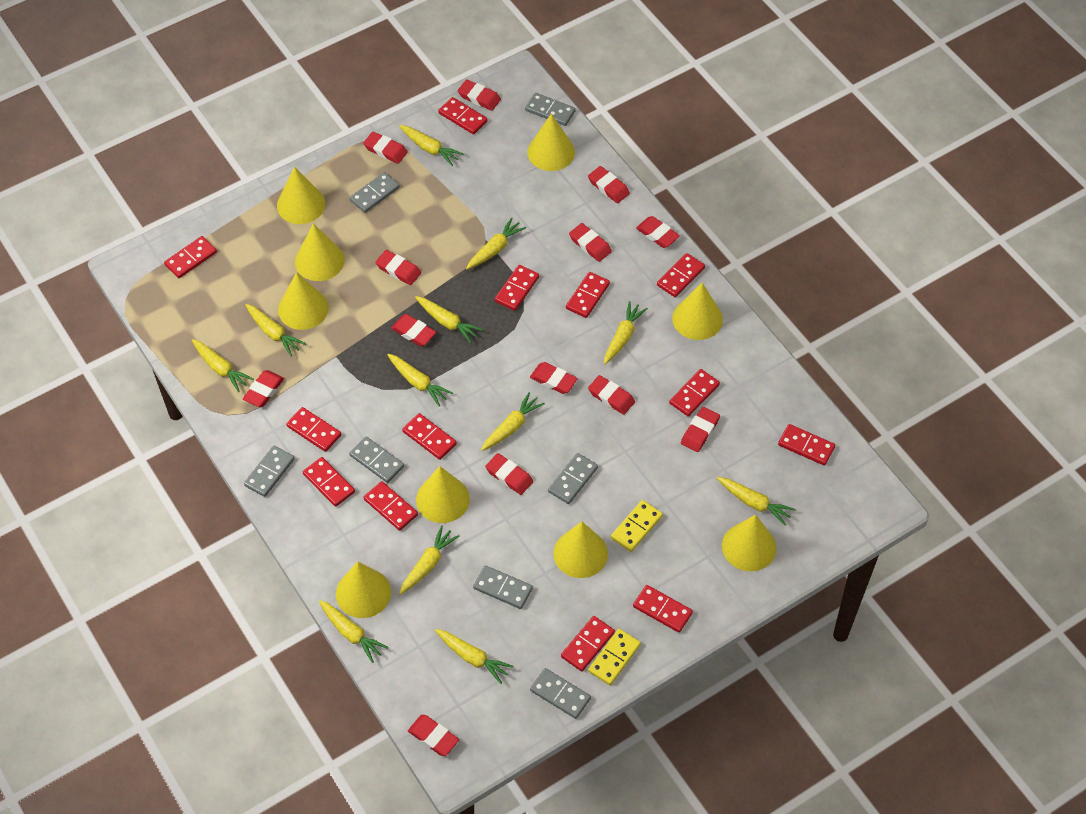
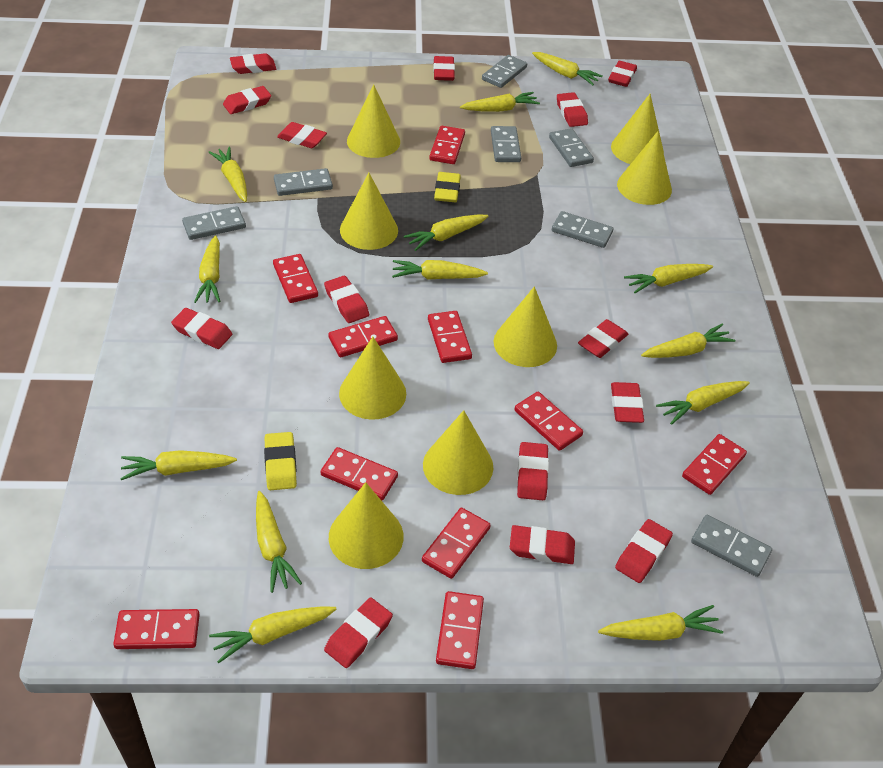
red domino: [164,236,217,278] [286,407,342,452] [303,457,355,507] [364,481,418,531] [402,413,457,460] [438,97,488,134] [495,265,539,311] [561,616,615,672] [566,272,610,318] [633,585,693,633] [657,253,705,297] [669,369,720,417] [778,424,835,466] = 13 -> [113,609,200,649] [273,254,318,303] [321,447,398,500] [328,316,398,357] [422,508,490,579] [428,311,472,363] [429,126,465,164] [436,591,484,669] [514,392,583,451] [682,434,747,495] = 10
red eraser: [243,370,284,407] [363,132,408,164] [375,250,421,285] [391,314,436,346] [408,715,459,756] [458,79,501,111] [485,453,533,495] [530,362,578,394] [569,223,612,262] [588,166,630,203] [588,375,635,415] [636,216,680,248] [681,407,720,452] = 13 -> [171,308,232,349] [223,86,271,114] [230,53,276,74] [277,122,327,148] [324,276,369,323] [324,597,393,668] [433,56,455,81] [510,525,575,564] [517,442,549,500] [557,92,588,127] [578,319,628,358] [608,61,637,87] [611,382,644,423] [615,519,673,583] = 14
yellow carrot: [192,339,254,392] [245,304,306,356] [319,600,388,663] [387,354,453,406] [399,125,464,166] [399,525,459,595] [415,296,483,343] [435,629,514,684] [466,217,526,269] [481,392,545,451] [604,301,648,364] [717,477,796,526] = 12 -> [120,450,237,480] [194,235,220,303] [208,147,247,202] [209,606,337,663] [256,491,302,593] [392,260,488,280] [404,214,488,251] [460,92,540,112] [532,52,603,85] [598,605,723,641] [624,264,713,293] [641,324,736,358] [656,381,750,425] = 13
yellow cone: [277,166,325,224] [278,272,329,330] [295,224,345,281] [336,562,391,618] [416,466,470,523] [527,113,575,171] [553,521,608,578] [672,283,723,340] [722,514,776,571] = 9 -> [329,482,403,569] [339,337,406,420] [340,173,398,250] [347,84,400,158] [423,410,493,495] [493,286,557,367] [611,94,664,164] [617,131,672,205] = 8
yellow domino: [588,629,641,685] [611,500,663,552] = 2 -> none = 0
yellow eraser: none = 0 -> [264,432,297,490] [434,172,461,202] = 2

